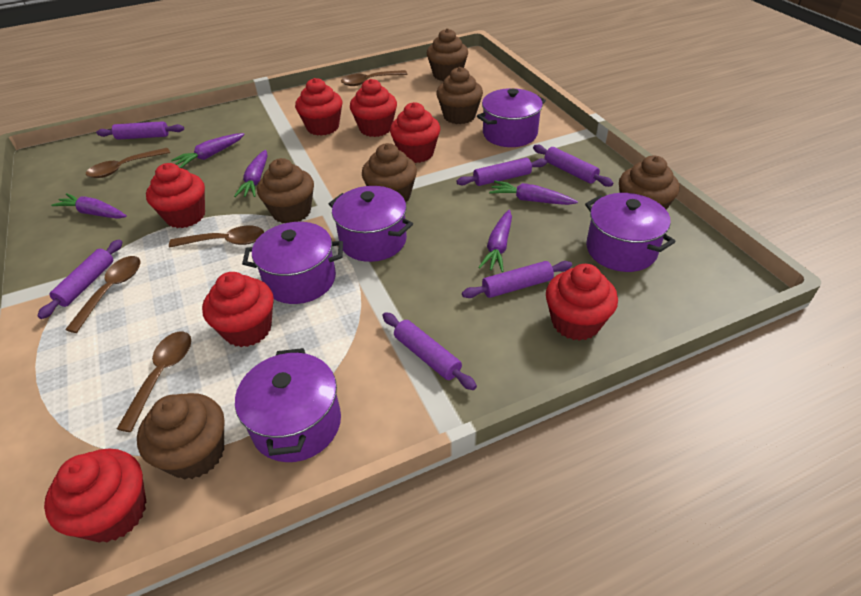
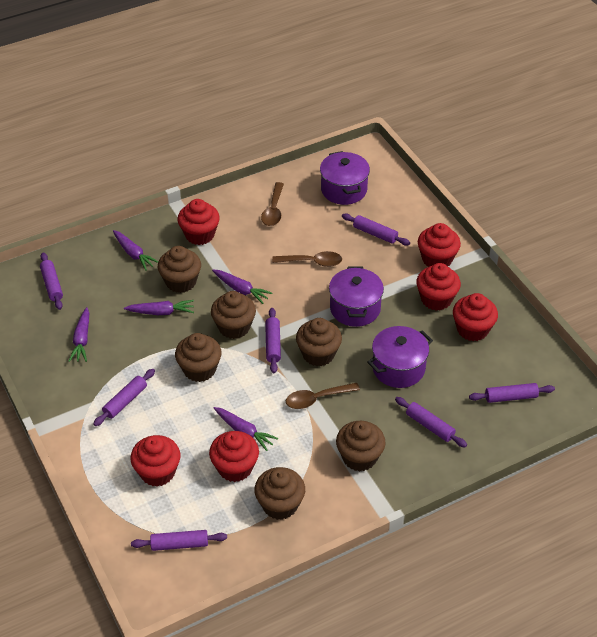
brown spoon: [65,256,140,333] [86,148,170,178] [117,332,191,432] [169,226,264,247] [341,70,407,86] = 5 -> [261,182,284,226] [272,251,342,267] [286,383,360,409] = 3
purple pot: [235,348,341,462] [242,222,343,304] [329,186,413,262] [477,88,546,147] [585,193,676,272] = 5 -> [320,151,370,205] [329,267,384,327] [367,326,433,388] = 3
purple rolling pin: [37,239,123,319] [96,121,184,140] [382,312,477,390] [456,158,547,186] [462,261,572,298] [533,145,613,187] = 6 -> [40,252,63,310] [93,369,155,426] [131,530,227,551] [265,308,281,373] [342,214,410,246] [395,397,467,448] [469,383,555,403] = 7
red cupcake: [44,449,146,543] [146,163,205,228] [202,272,274,347] [295,78,342,136] [350,79,397,137] [390,102,440,163] [546,264,618,341] = 7 -> [130,435,180,487] [178,199,220,245] [209,431,259,482] [416,263,461,311] [418,223,461,267] [453,293,498,341] = 6

